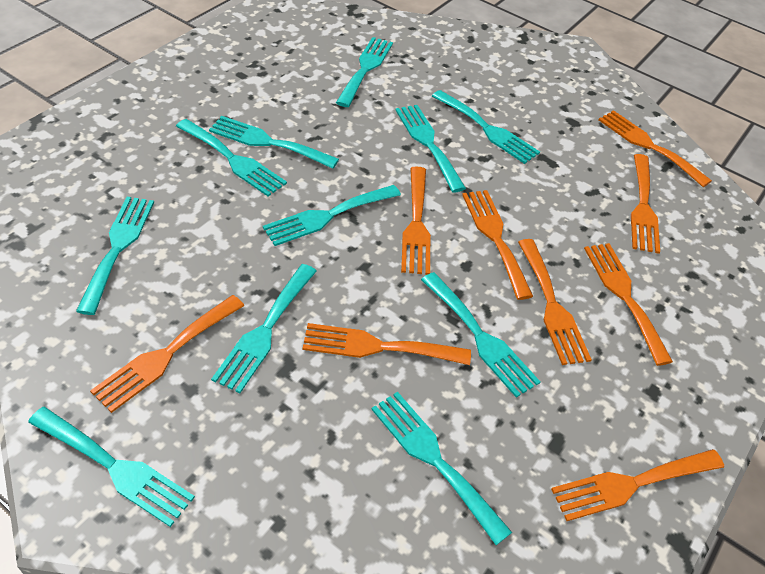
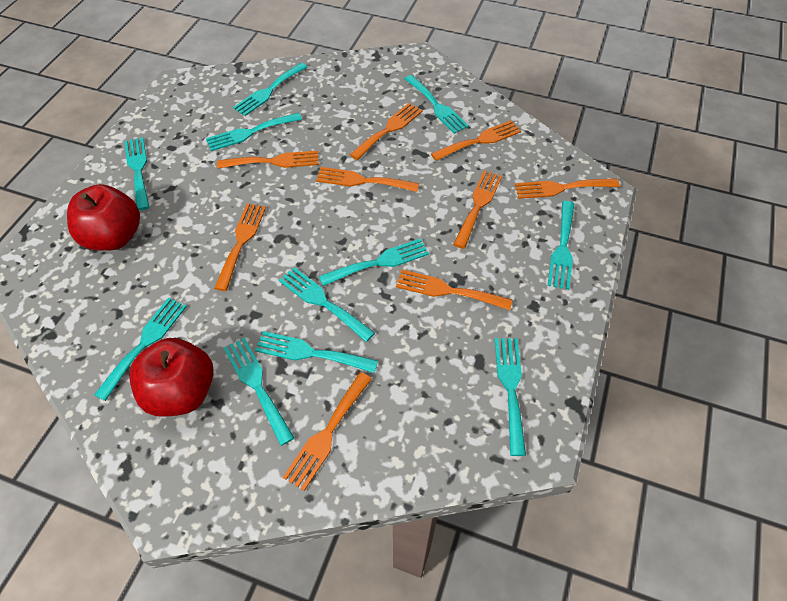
red apple: none = 0 -> [67,184,140,250] [129,338,214,417] = 2

